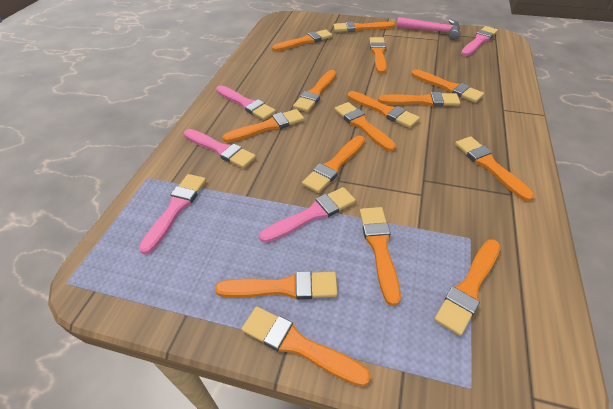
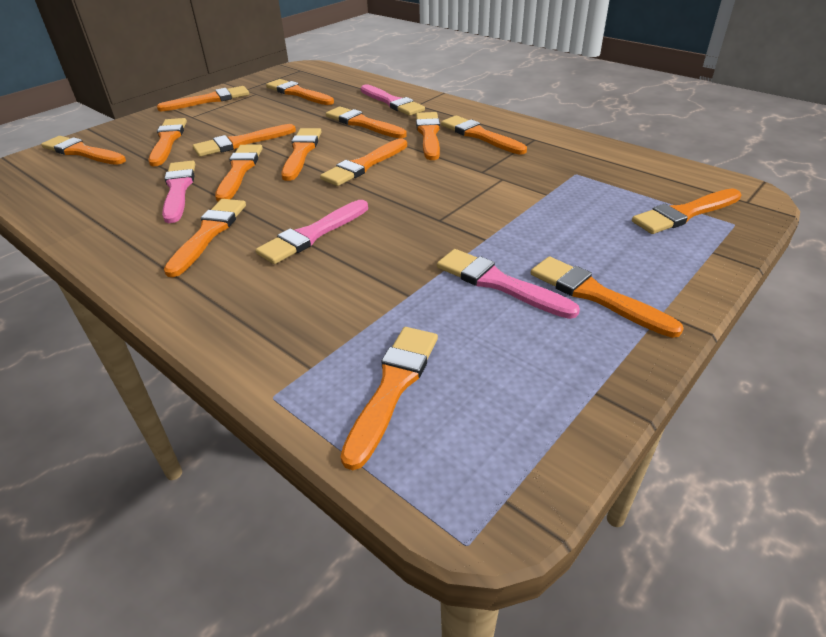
pink brush: [139,174,206,255] [184,129,256,168] [216,85,276,120] [259,187,356,243] [461,26,498,56] = 5 -> [162,161,195,223] [256,200,368,264] [361,84,425,116] [437,249,580,319] = 4
pink hammer: [396,17,460,40] = 1 -> none = 0

